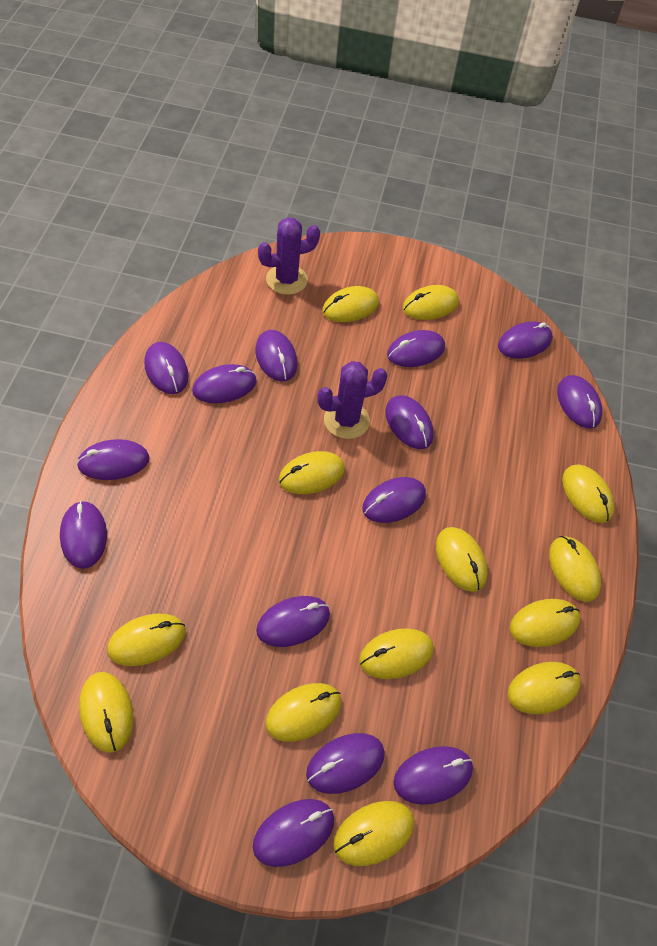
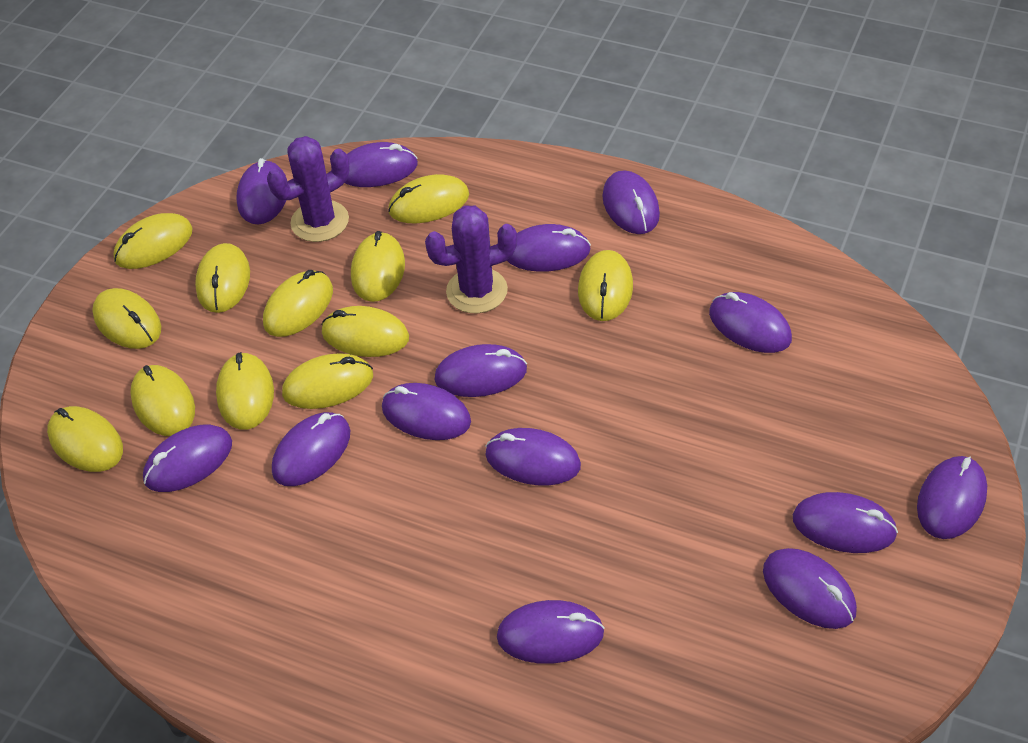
yellow mouse: [79,672,134,753] [107,613,186,666] [265,683,342,742] [279,451,345,494] [322,286,379,322] [333,801,415,866] [359,628,434,679] [403,285,459,320] [436,527,488,592] [507,662,581,714] [510,599,580,647] [549,536,601,602] [562,465,615,523] = 13 -> [47,406,123,472] [92,288,161,349] [114,213,193,269] [130,365,195,436] [195,243,250,313] [216,352,274,430] [263,270,333,337] [282,353,373,409] [321,306,409,357] [351,231,405,302] [388,174,469,223] [578,250,633,321] = 12

